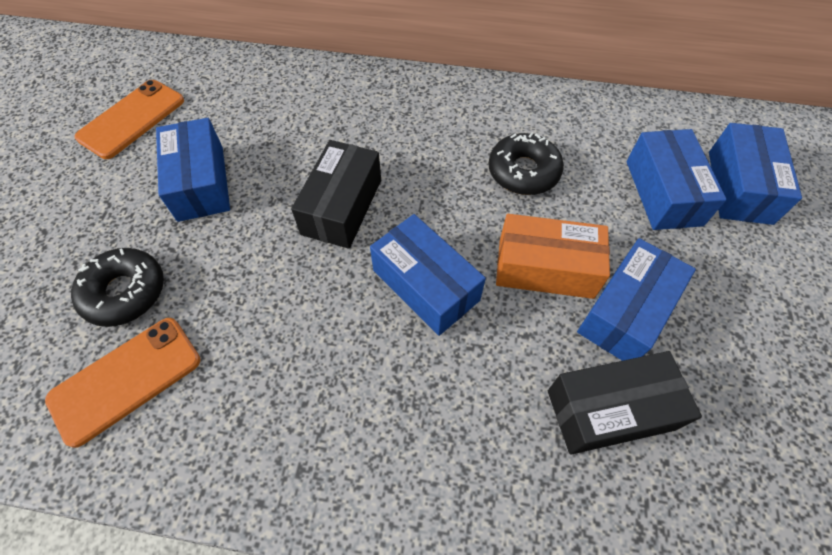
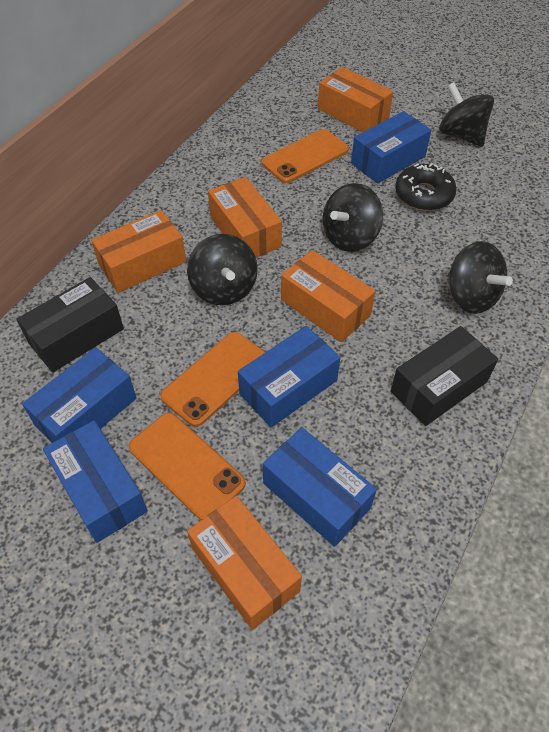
black donut: [71,248,164,327] [488,132,564,195] = 2 -> [395,163,456,211] = 1
black spinning top: none = 0 -> [187,234,258,305] [323,183,383,252] [439,82,494,147] [448,241,513,314] = 4
orange box: [496,214,610,299] = 1 -> [91,210,186,293] [187,496,302,630] [208,177,282,257] [281,250,375,342] [318,67,393,132] = 5
orange phone: [45,318,200,448] [74,80,184,159] = 2 -> [129,413,246,520] [160,332,265,427] [262,129,349,183] = 3

